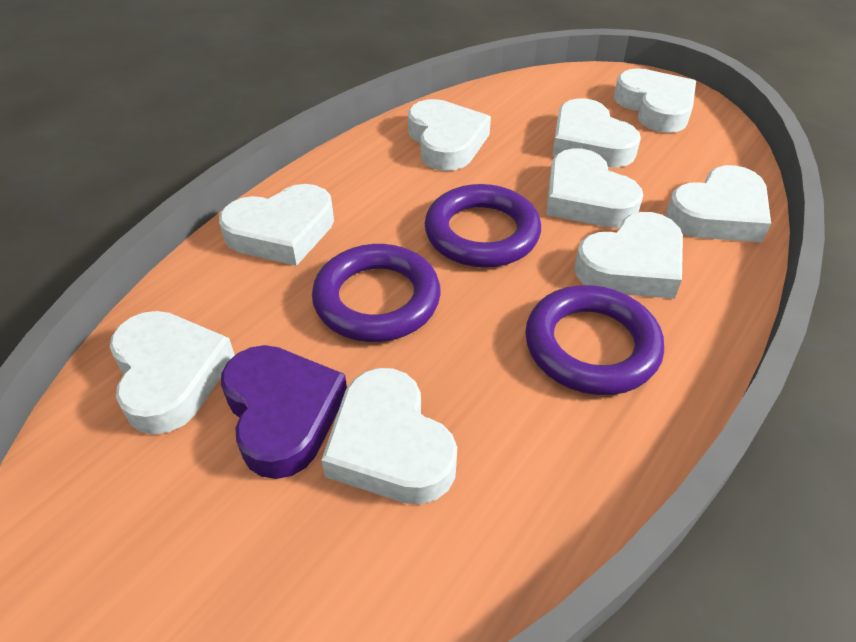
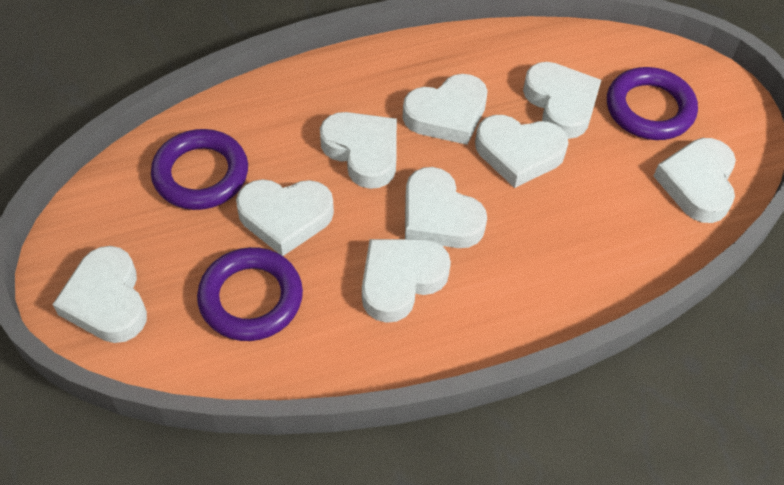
purple heart: [221,345,347,479] = 1 -> none = 0

